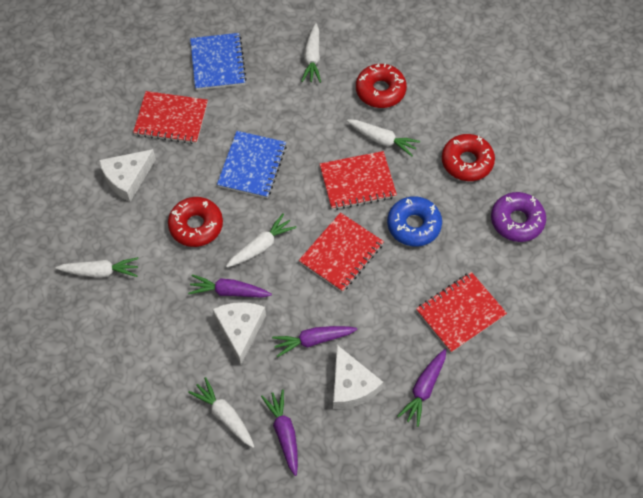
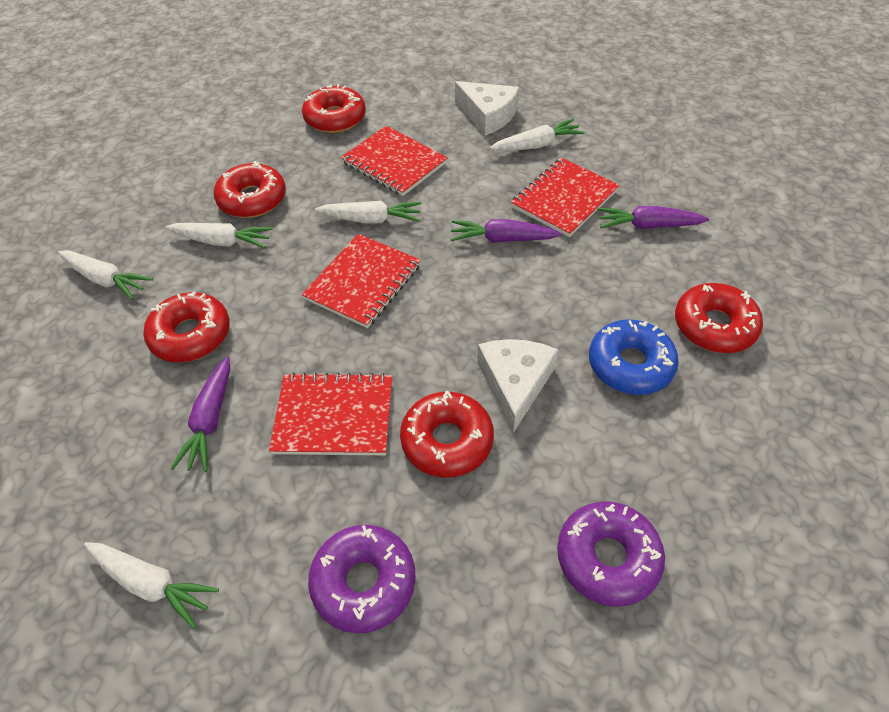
blue notebook: [190,33,247,90] [217,131,287,198] = 2 -> none = 0
purple carrot: [188,274,272,298] [261,389,298,476] [272,326,357,357] [397,349,446,427] = 4 -> [170,357,230,472] [450,219,561,243] [597,206,709,229] = 3
purple donut: [491,192,546,242] = 1 -> [308,525,416,633] [557,502,665,607] = 2
red donut: [168,197,223,247] [356,63,407,108] [442,134,495,181] = 3 -> [143,291,230,362] [214,161,286,218] [302,84,366,133] [400,391,494,477] [675,283,763,353] = 5
white cheese: [99,149,156,202] [212,302,266,365] [333,345,383,409] = 3 -> [455,81,519,136] [477,339,559,433] = 2

